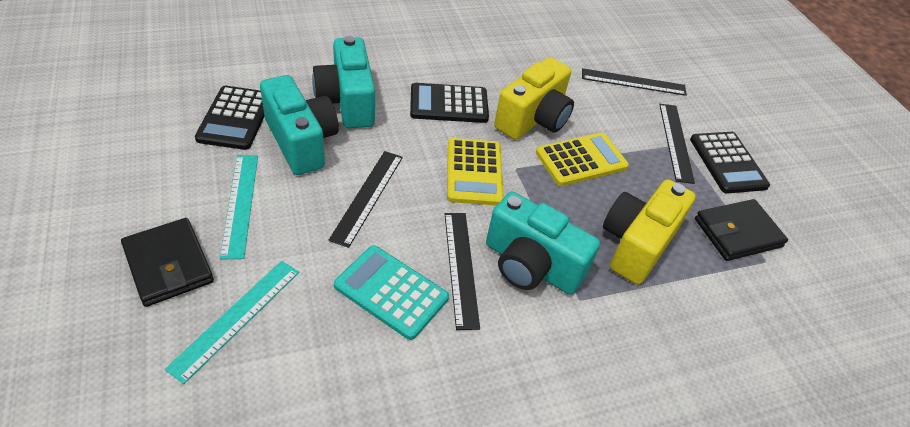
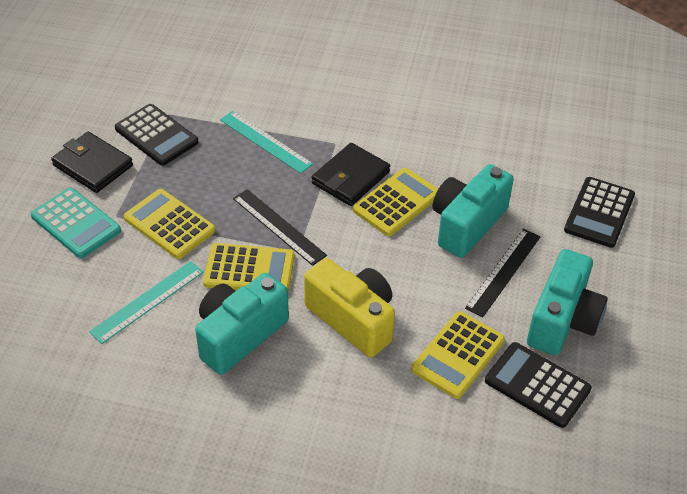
black ruler: [329,151,403,248] [445,213,480,330] [582,68,687,96] [659,104,695,184] = 4 -> [233,189,327,266] [465,229,541,318] = 2
yellow calculator: [447,138,504,206] [536,133,629,186] = 2 -> [124,189,215,259] [203,243,295,292] [353,168,438,236] [411,311,505,399] = 4
yellow camera: [494,57,574,140] [603,179,696,285] = 2 -> [304,258,395,358] = 1

